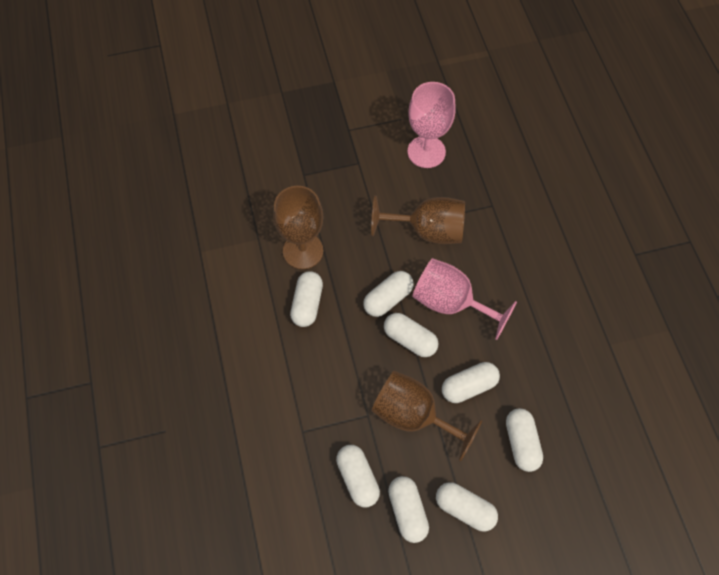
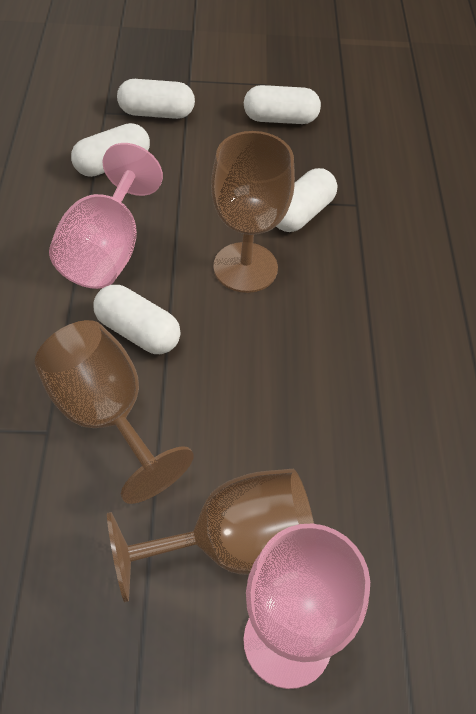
white capsule: [290,271,323,327] [336,445,380,507] [363,271,413,317] [384,313,439,357] [388,476,429,543] [436,482,498,532] [442,362,500,403] [506,408,543,472] = 8 -> [71,123,150,177] [93,285,181,354] [117,79,195,119] [244,85,321,124] [276,168,337,232] = 5

